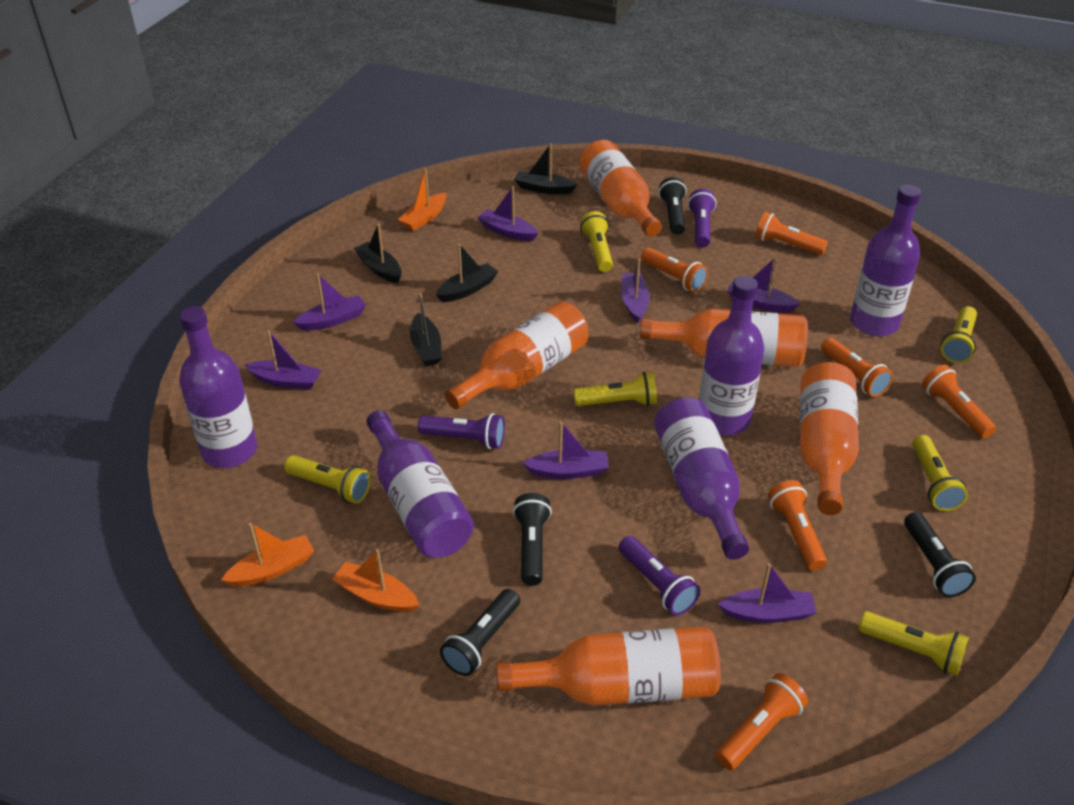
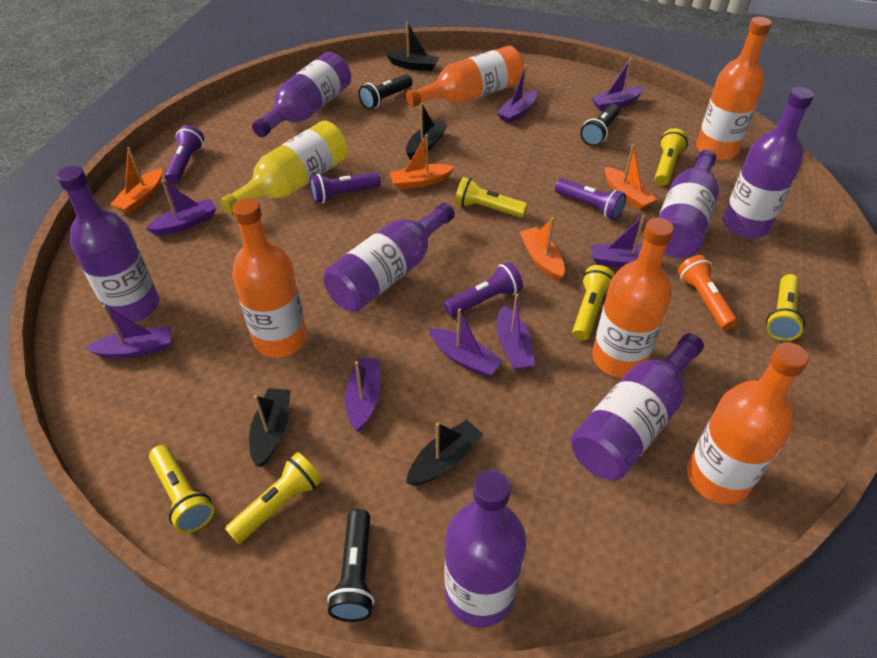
black flashlight: [440,589,520,676] [513,493,552,586] [659,177,687,235] [904,512,976,597] = 4 -> [327,509,375,622] [358,74,413,109] [580,104,620,146] = 3
orange boat: [221,523,314,587] [332,549,420,612] [398,168,447,231] = 3 -> [110,147,162,213] [389,134,455,190] [520,217,565,281] [605,145,657,210] = 4
orange flashlight: [641,248,708,292] [716,673,808,770] [755,212,828,255] [768,480,827,571] [821,338,893,397] [922,365,996,438] = 6 -> [678,255,738,330] = 1
purple boat: [245,330,321,390] [293,273,366,331] [477,186,538,241] [522,421,609,479] [621,259,650,323] [718,563,817,623] [727,257,800,313] = 7 -> [85,305,171,359] [145,180,217,236] [345,358,380,432] [429,308,503,377] [497,65,537,124] [497,294,535,370] [591,58,645,111] [591,215,666,268] = 8
purple bottle: [179,306,257,468] [366,410,474,558] [654,398,749,559] [699,276,764,435] [850,185,921,336] = 5 -> [57,166,159,322] [252,52,351,138] [324,202,455,312] [444,470,526,628] [571,333,704,480] [658,149,719,258] [723,87,814,239] = 7
purple flashlight: [418,413,505,449] [619,536,700,615] [688,189,716,247] = 3 -> [165,125,204,184] [309,172,381,203] [444,262,523,317] [555,178,626,220] = 4
yellow bottle: none = 0 -> [220,120,348,215] = 1

